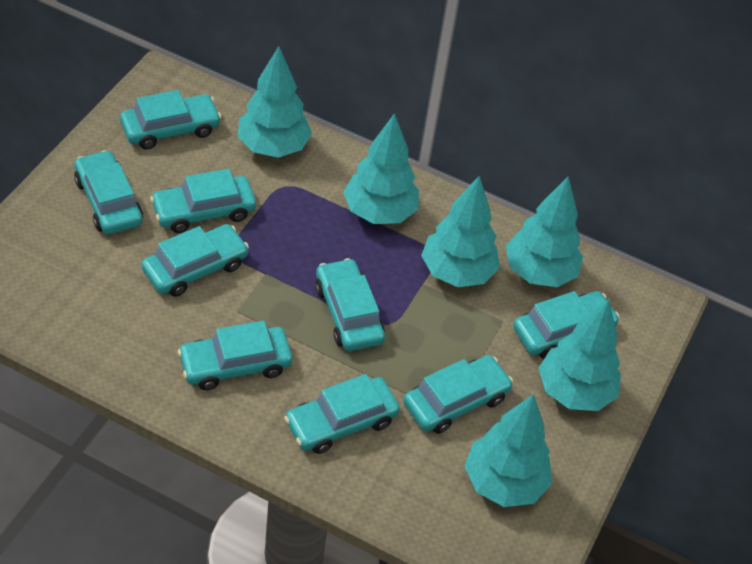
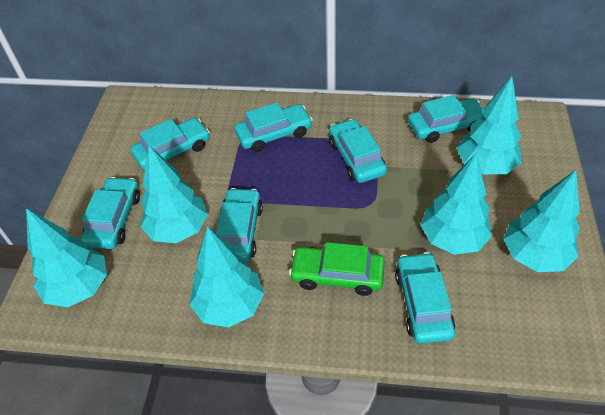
green car: none = 0 -> [289,242,385,296] = 1
turquoise car: [74,150,143,235] [120,90,221,149] [141,224,249,297] [150,169,256,233] [178,321,293,390] [284,374,400,454] [315,258,385,351] [403,355,513,434] [513,291,620,359] = 9 -> [81,177,140,249] [130,118,210,170] [216,188,263,263] [234,102,313,152] [329,119,387,183] [395,252,455,344] [408,95,484,143] = 7

